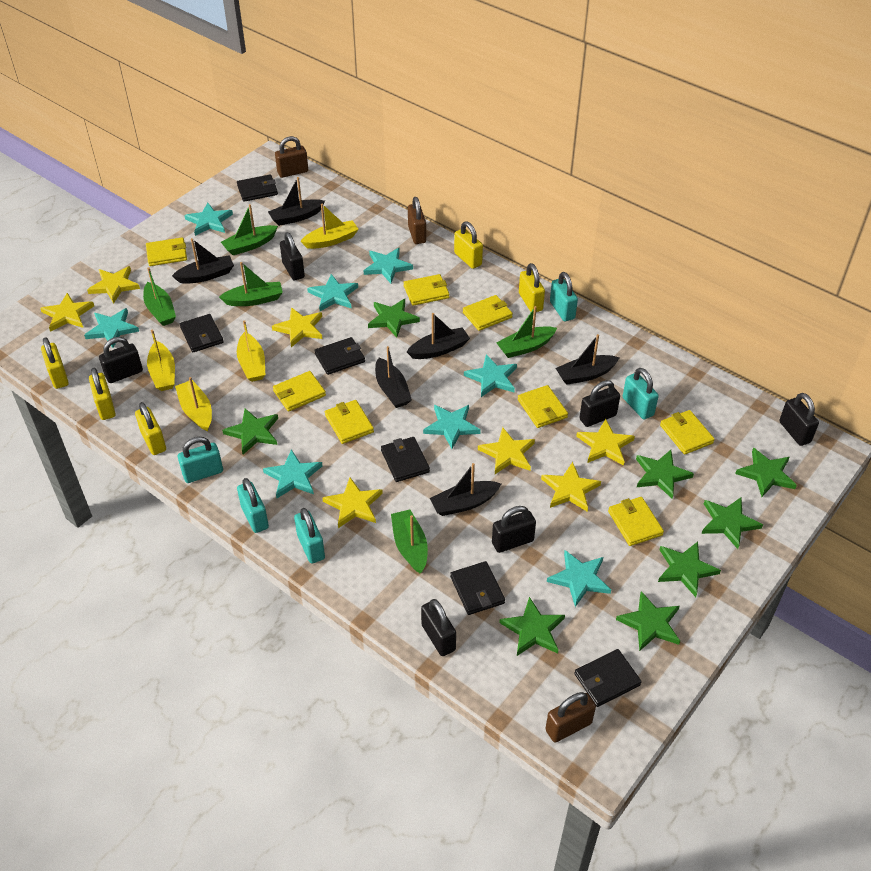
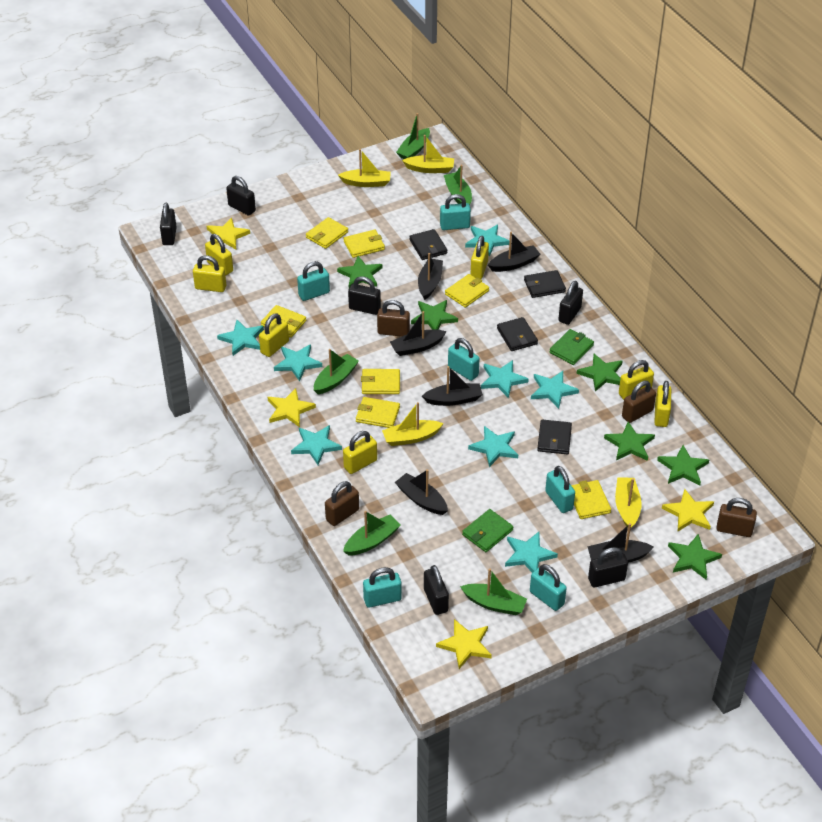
black wallet: [180,314,224,352] [237,174,278,202] [314,337,365,375] [381,437,430,482] [450,561,505,615] [574,649,642,707] = 6 -> [409,229,447,260] [497,317,538,351] [524,270,566,298] [537,419,572,455] = 4
brown padlock: [275,136,308,178] [408,197,426,244] [545,692,596,743] = 3 -> [325,481,359,526] [377,300,410,337] [622,381,656,423] [716,498,757,537] = 4
green star: [222,408,278,454] [368,299,420,338] [499,597,565,656] [616,591,680,651] [636,450,694,499] [658,542,721,597] [702,497,763,549] [735,448,797,497] = 8 -> [337,256,383,288] [411,300,458,330] [577,354,622,392] [604,422,655,461] [657,445,709,486] [668,534,722,580] = 6
green wallet: none = 0 -> [462,509,513,552] [549,329,594,365] = 2
turquoise padlock: [178,437,223,483] [237,478,269,533] [294,508,325,563] [550,272,578,321] [623,368,659,419] = 5 -> [297,261,330,301] [363,567,401,608] [440,194,471,230] [448,338,480,381] [530,564,567,611] [545,466,575,513] = 6
yellow padlock: [41,337,69,389] [89,368,116,420] [135,402,166,455] [454,221,483,269] [519,263,545,313] = 5 -> [193,255,226,292] [205,234,233,276] [259,313,289,357] [343,431,377,474] [471,236,489,279] [619,360,654,400] [654,381,671,427] = 7
yellow star: [40,293,94,332] [87,266,140,303] [272,307,322,347] [322,478,383,528] [478,427,535,474] [541,462,601,512] [576,419,635,466] = 7 -> [207,218,250,249] [268,388,316,427] [436,619,492,669] [662,489,714,531] = 4
yellow wallet: [146,237,187,266] [273,371,326,412] [325,400,374,444] [403,274,449,306] [463,295,513,331] [518,385,568,428] [608,497,664,546] [660,410,715,455] = 8 -> [261,305,306,338] [306,217,348,249] [344,229,385,258] [356,397,400,428] [361,369,400,394] [445,274,489,308] [571,480,611,519] = 7

